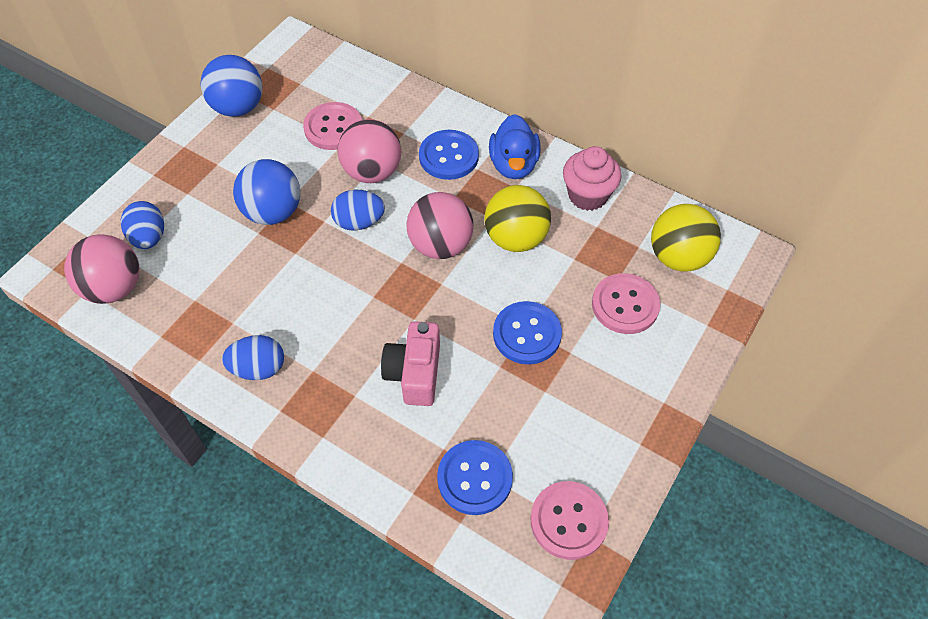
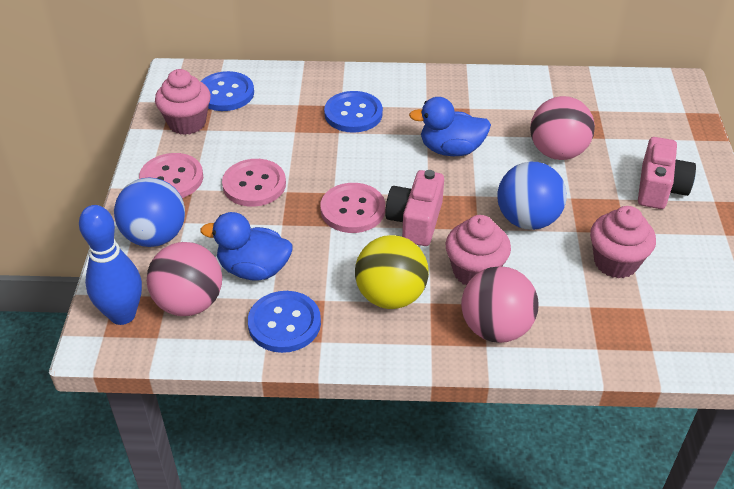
blue bowling pin: none = 0 -> [79,205,142,325] = 1
blue duck: [489,114,541,179] = 1 -> [200,212,292,281] [409,97,491,156] = 2
blue egg: [121,201,164,249] [222,335,284,380] [331,190,385,231] = 3 -> none = 0
pink camera: [381,321,440,406] = 1 -> [385,170,444,246] [638,137,696,209] = 2
pink cupcake: [563,146,622,211] = 1 -> [155,69,211,135] [446,215,511,285] [590,206,656,278] = 3
yellow ball: [484,185,551,252] [651,204,721,272] = 2 -> [355,235,429,309] = 1

